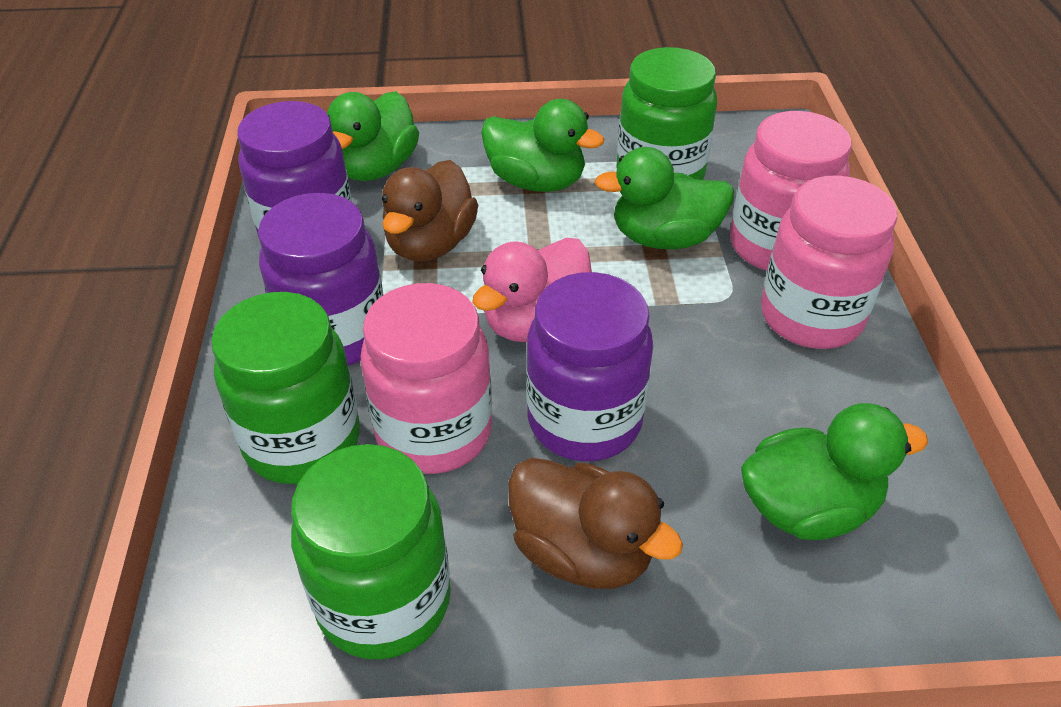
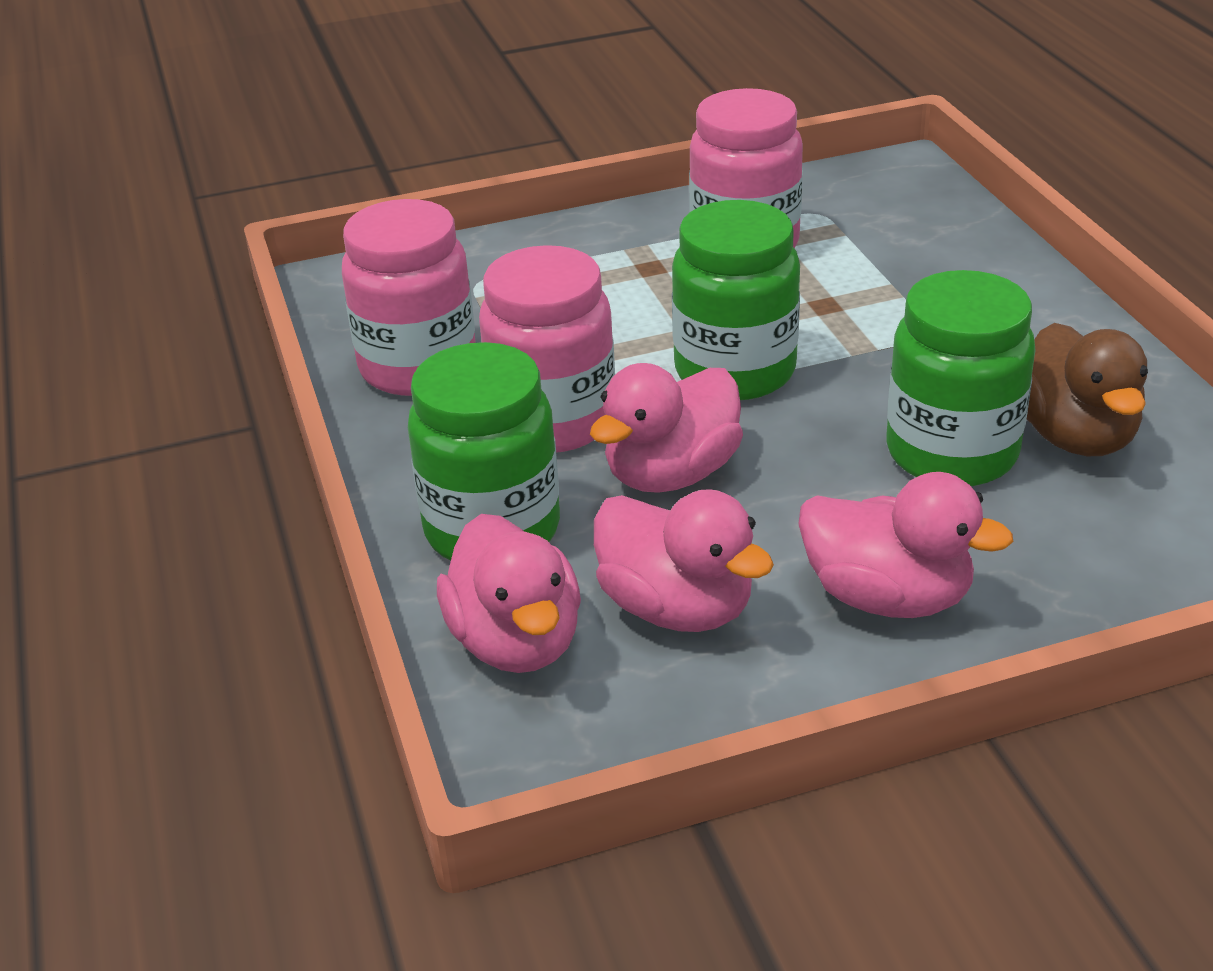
brown duck: [382,160,478,262] [508,458,683,589] = 2 -> [1027,323,1148,456] = 1
green duck: [327,91,419,181] [481,99,604,192] [594,147,734,249] [741,403,928,540] = 4 -> none = 0
pink duck: [472,238,592,342] = 1 -> [437,514,581,673] [590,363,743,493] [594,489,774,632] [798,472,1013,618] = 4
purple jar: [238,101,352,238] [258,193,384,366] [526,272,653,461] = 3 -> none = 0

